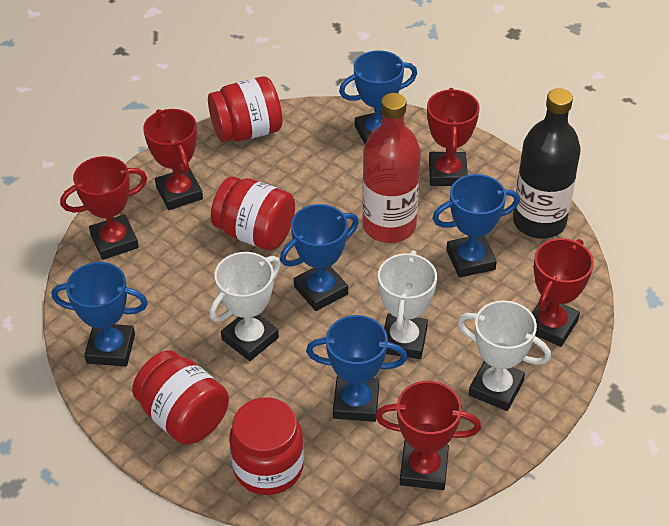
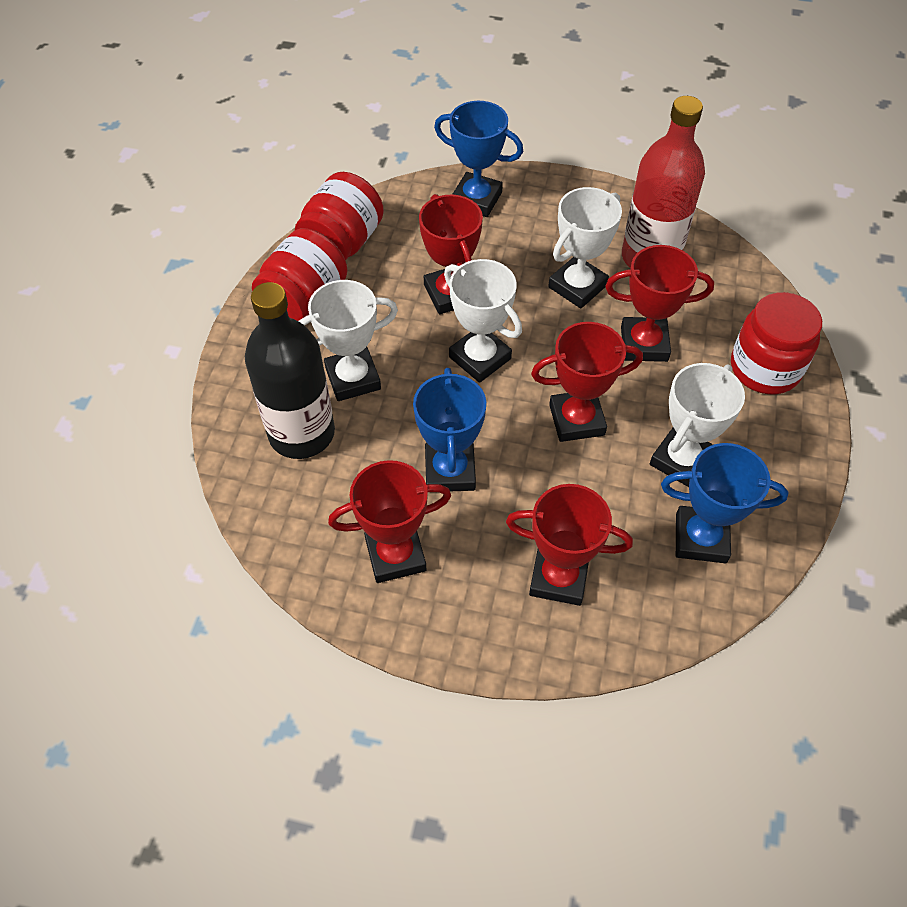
blue trophy: [52,262,148,366] [280,204,359,311] [306,315,407,422] [339,50,417,144] [432,174,520,278] = 5 -> [413,368,486,491] [434,101,523,217] [661,443,788,563] = 3
red jar: [132,350,229,445] [208,76,282,142] [211,177,295,251] [229,397,304,495] = 4 -> [252,228,348,321] [295,172,384,261] [731,292,822,394] = 3
white trophy: [209,252,281,361] [378,250,437,359] [457,300,551,411] = 3 -> [299,280,398,401] [444,259,522,383] [548,187,622,309] [650,363,745,487] = 4

